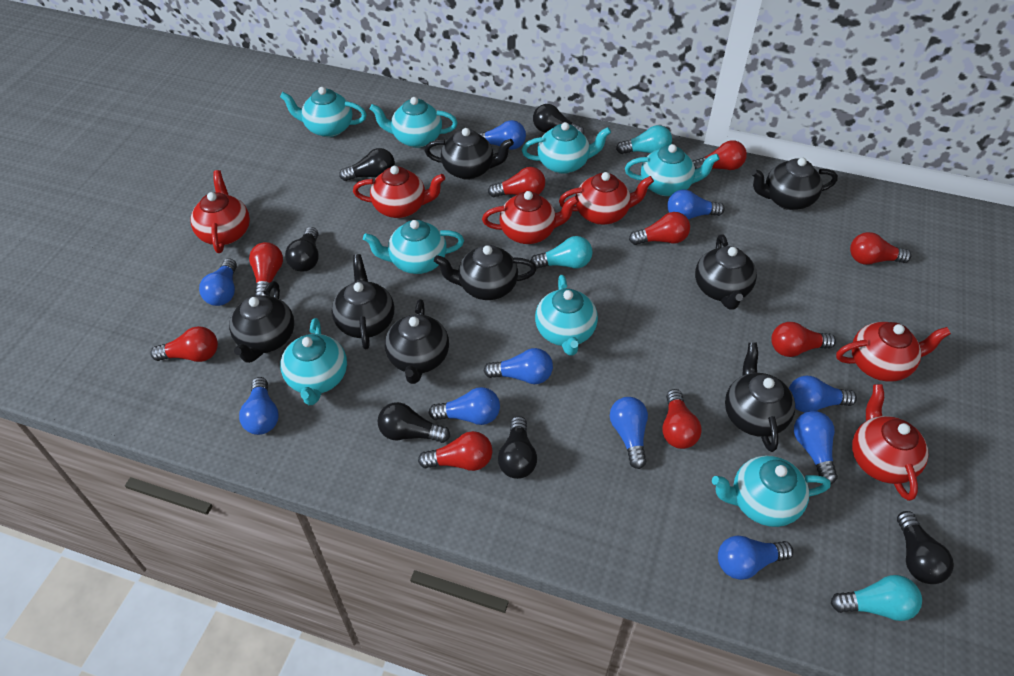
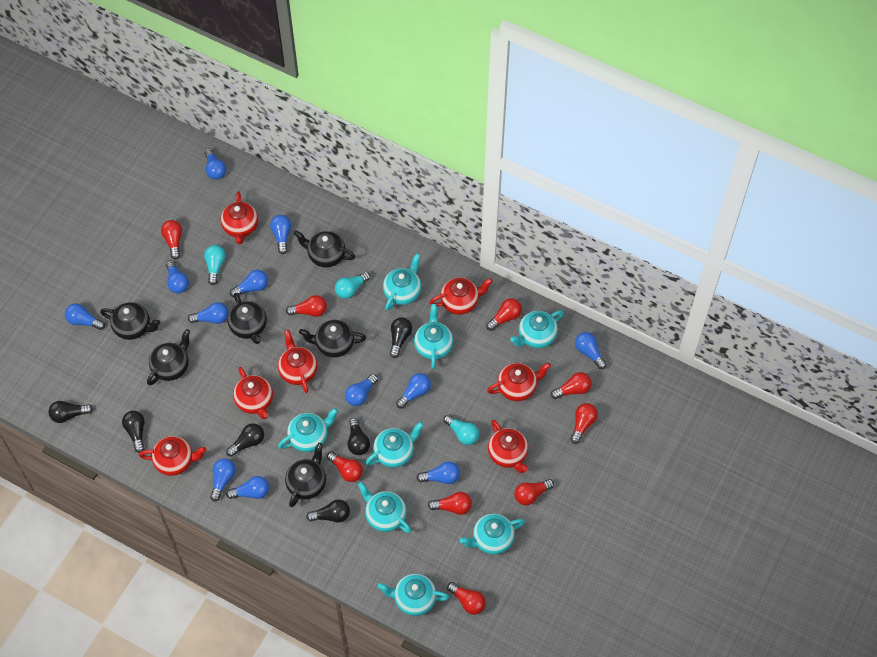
black teapot: [229,281,294,363] [332,254,394,349] [385,299,449,384] [425,128,514,180] [434,245,537,300] [695,234,757,310] [725,342,795,452] [751,158,838,210] = 8 -> [100,302,160,340] [147,329,190,385] [228,293,267,344] [285,443,326,507] [294,230,355,267] [299,320,366,357] = 6
blue light bulb: [199,258,237,306] [239,377,279,435] [429,387,500,425] [478,120,526,150] [483,348,553,384] [610,397,648,469] [667,190,725,220] [718,535,793,580] [789,376,857,412] [794,411,838,484] = 10 -> [65,303,105,330] [166,260,189,293] [188,302,229,324] [205,148,226,180] [210,458,236,502] [226,476,269,499] [230,270,268,297] [270,215,291,254] [345,374,378,406] [396,373,431,409] [417,461,460,484] [575,332,606,369] = 12
red teapot: [191,170,250,253] [353,166,445,218] [482,191,579,244] [559,172,654,225] [836,322,951,382] [852,384,928,501] = 6 -> [139,436,206,476] [220,191,258,244] [233,367,273,419] [278,330,317,393] [430,278,493,315] [487,363,551,401] [488,420,528,473] = 7

